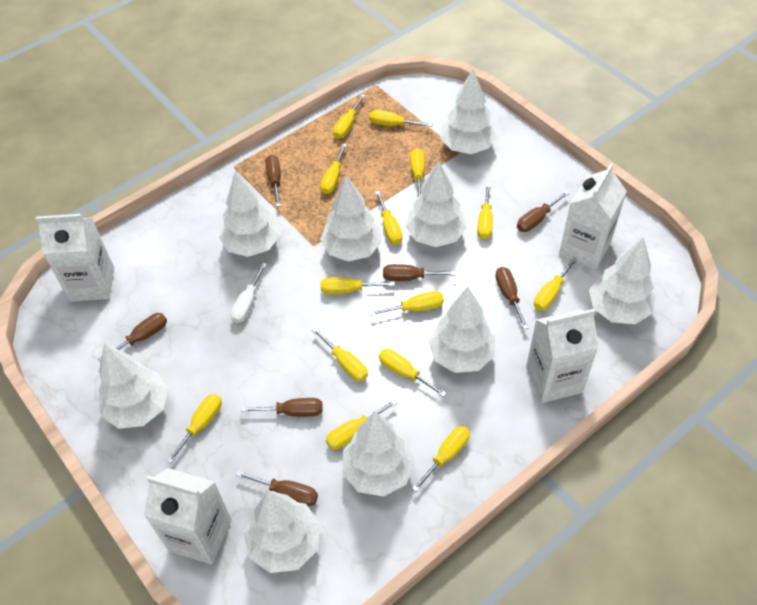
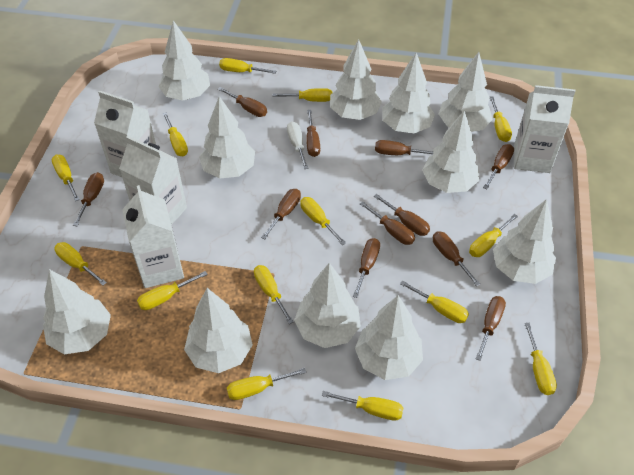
brown screwdriver: [98,313,167,362] [236,471,318,506] [241,398,323,417] [265,155,281,207] [383,264,457,281] [495,267,528,329] [517,191,569,232] = 7 -> [73,172,104,226] [218,87,267,117] [261,189,301,239] [306,110,320,157] [353,238,380,298] [360,201,415,245] [374,194,430,236] [375,140,433,155] [433,231,480,286] [476,296,506,361] [483,144,514,189] = 11
white tree: [98,344,168,429] [219,171,280,257] [244,490,321,573] [320,175,382,262] [342,411,415,497] [405,160,467,247] [428,286,495,373] [440,70,497,154] [589,237,655,324] = 9 -> [43,269,111,355] [158,20,210,101] [184,288,253,373] [199,96,255,179] [294,263,361,348] [330,39,382,120] [355,295,423,380] [382,53,435,133] [422,111,479,193] [439,52,492,132] [493,199,556,284] = 11

